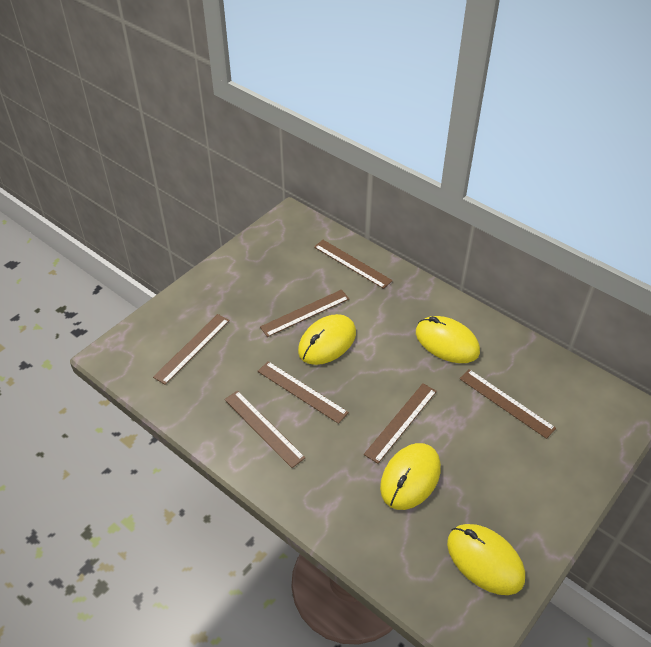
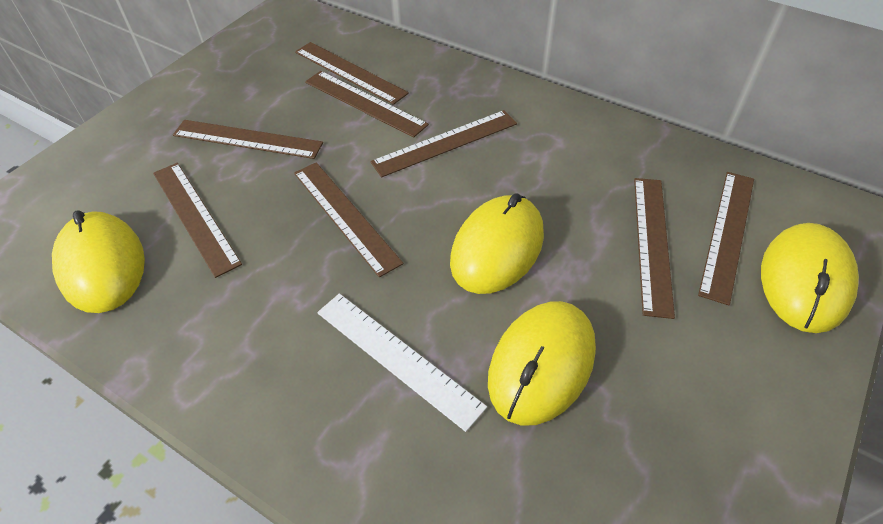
brown ruler: [153,314,230,385] [224,391,305,468] [258,361,349,424] [260,290,349,337] [314,240,393,289] [364,383,437,464] [459,369,556,439] = 7 -> [153,163,242,278] [173,120,323,159] [294,162,403,277] [295,42,409,105] [305,71,429,138] [370,110,517,178] [634,178,675,319] [698,172,754,305] = 8
white ruler: none = 0 -> [317,293,487,432] = 1

